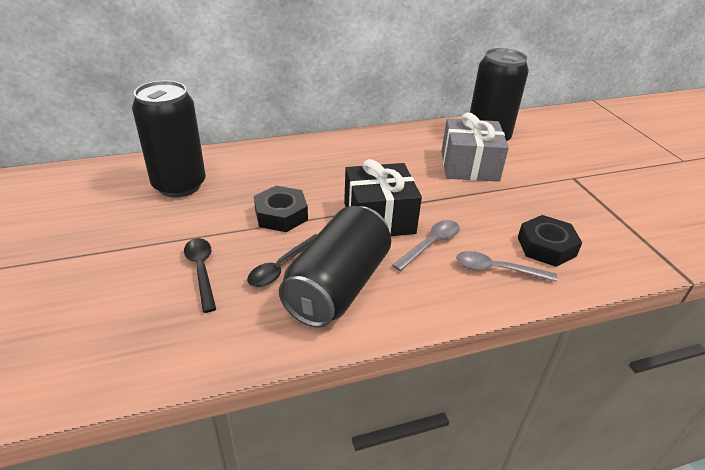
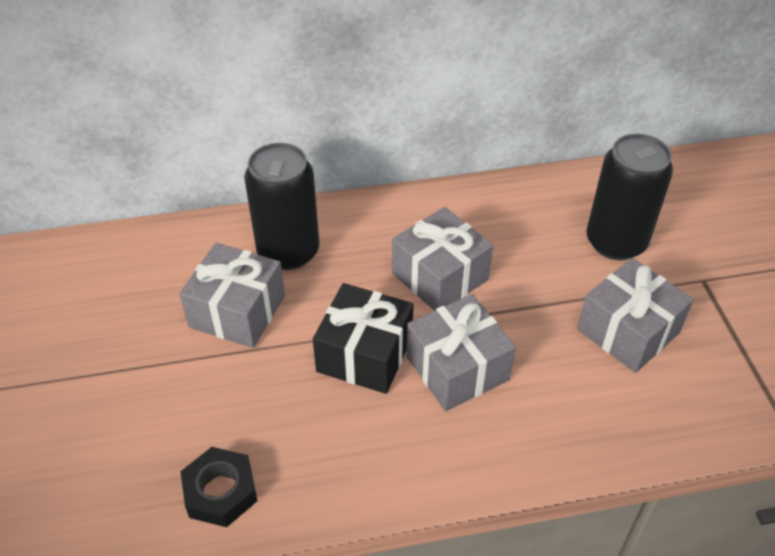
black can: [132,80,206,197] [279,206,391,328] [470,48,529,141] = 3 -> [244,143,320,270] [586,134,673,260] = 2
black nut: [254,186,308,232] [518,215,582,267] = 2 -> [180,447,257,527] = 1
black spoon: [184,238,216,313] [247,234,317,287] = 2 -> none = 0
grey gift: [441,112,509,182] = 1 -> [179,243,285,348] [392,207,493,311] [406,294,516,411] [577,258,694,373] = 4
grey spoon: [392,220,460,271] [456,251,557,282] = 2 -> none = 0

